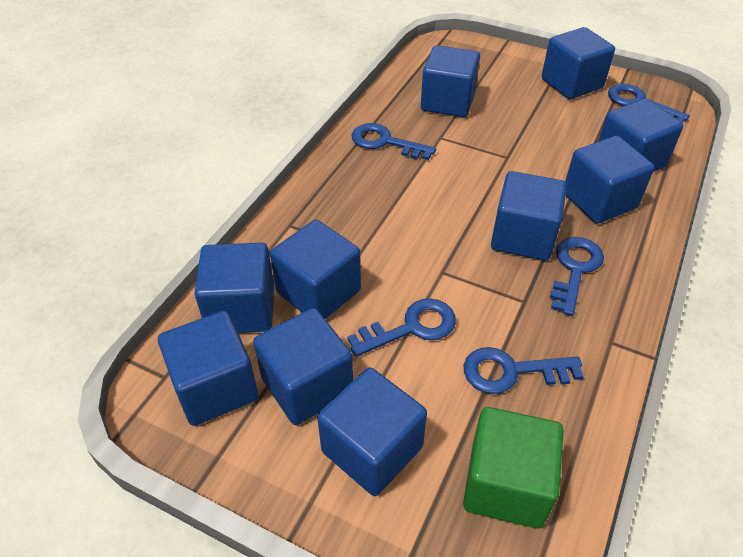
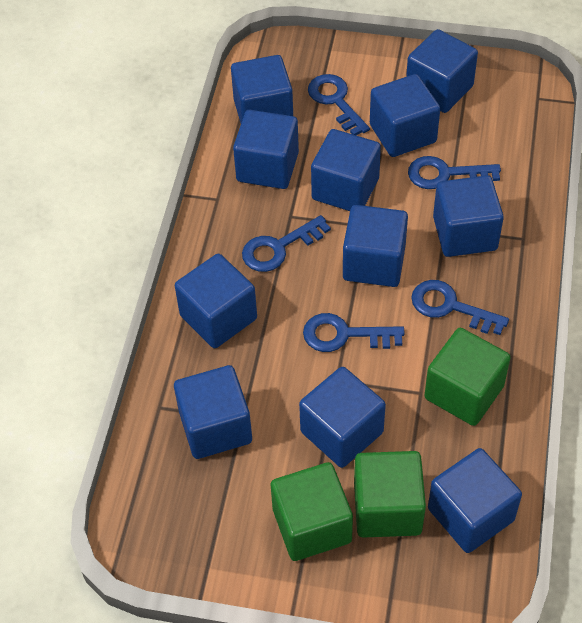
blue cube: [158,311,258,426] [194,243,274,333] [253,308,353,425] [270,220,361,319] [317,368,427,496] [421,45,480,117] [491,171,567,261] [542,27,615,99] [565,136,654,224] [598,99,683,172] = 10 -> [174,365,252,459] [175,254,257,348] [231,55,293,123] [233,110,299,189] [299,367,386,468] [311,129,381,211] [343,205,408,287] [370,74,440,157] [406,29,478,113] [428,448,522,553] [433,175,504,257] = 11
green cube: [463,407,564,529] = 1 -> [271,462,353,561] [354,451,426,538] [425,328,511,426] = 3

